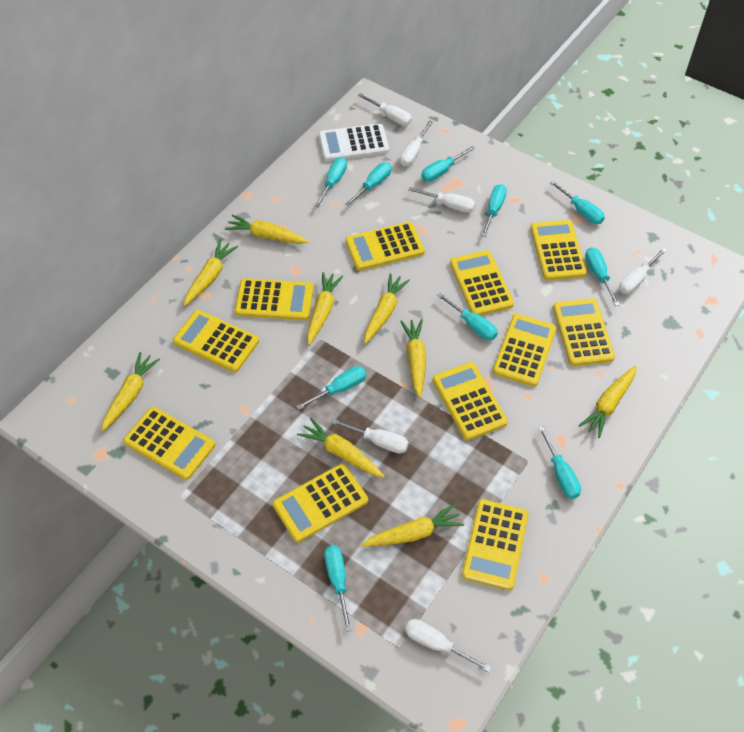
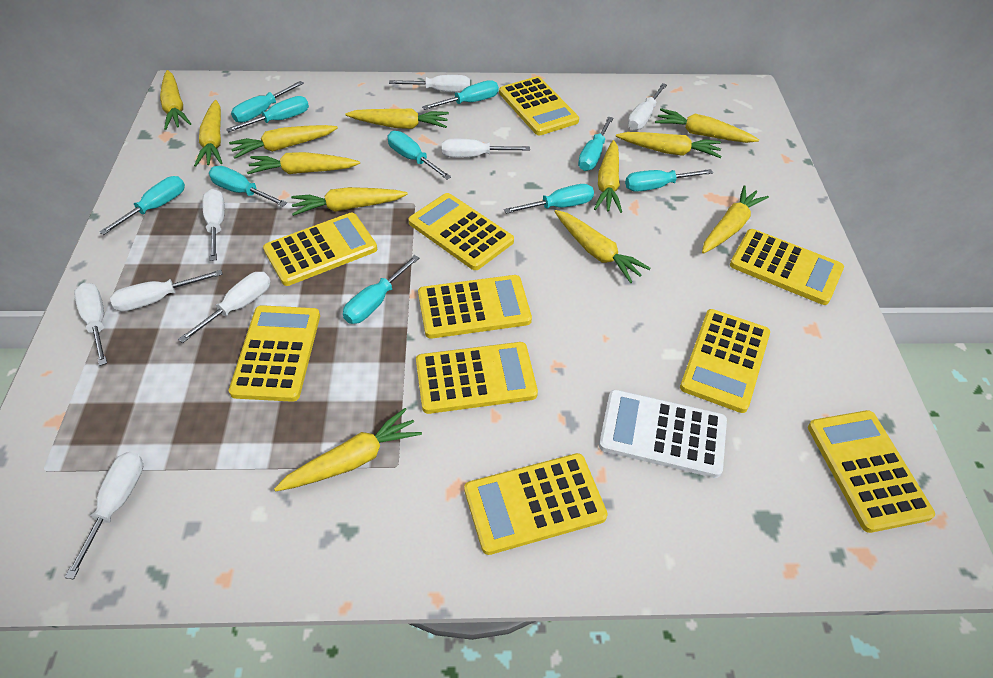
white screwdriver: [331,419,409,453] [358,93,412,126] [400,120,433,166] [405,619,491,672] [408,187,475,213] [619,248,667,294] = 6 -> [65,452,143,579] [74,283,107,366] [110,270,223,312] [178,272,271,343] [202,189,225,261] [389,75,470,92] [442,139,530,157] [628,83,667,130] = 8
yellow calculator: [123,407,215,480] [173,310,259,372] [235,278,314,320] [273,463,368,542] [346,222,425,271] [432,362,508,440] [450,250,514,315] [462,499,529,590] [493,314,557,387] [530,220,587,280] [553,298,615,366] = 11 -> [229,305,320,402] [263,213,377,286] [408,193,514,270] [416,342,538,414] [418,275,532,339] [464,453,608,555] [499,76,579,135] [680,309,770,413] [730,229,844,305] [808,410,935,533] = 10
yellow carrot: [101,352,160,431] [184,240,238,306] [225,215,309,244] [297,418,384,478] [307,272,343,345] [361,504,464,546] [364,273,410,344] [400,319,426,398] [578,366,637,438] = 9 -> [160,70,191,130] [194,100,222,167] [229,125,338,159] [247,152,360,174] [274,408,422,492] [291,187,408,216] [345,108,449,129] [554,210,651,283] [594,140,622,213] [616,132,721,158] [655,108,759,143] [702,185,769,254] = 12

